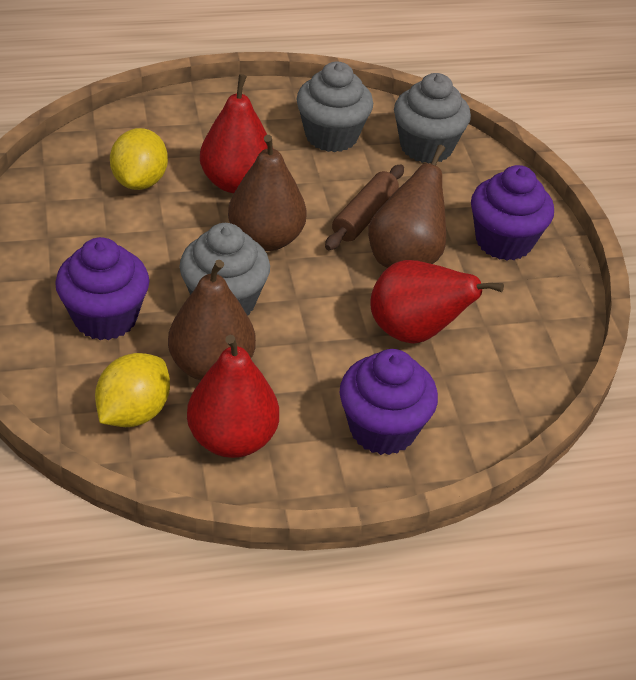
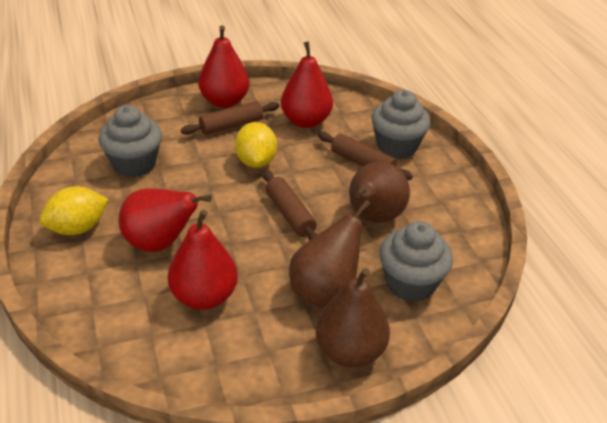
brown rolling pin: [325,164,404,250] = 1 -> [181,101,279,135] [262,169,318,241] [317,131,413,180] = 3
purple cupcake: [55,237,149,340] [340,349,438,455] [471,165,554,260] = 3 -> none = 0
red pear: [187,335,279,458] [200,74,267,193] [370,260,504,344] = 3 -> [119,188,212,252] [168,210,238,310] [198,25,250,108] [281,41,333,128] = 4

